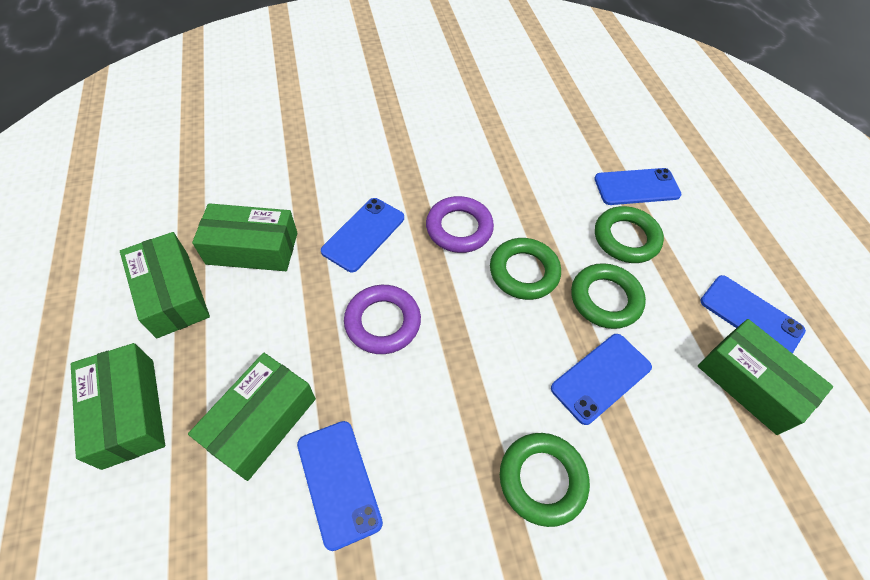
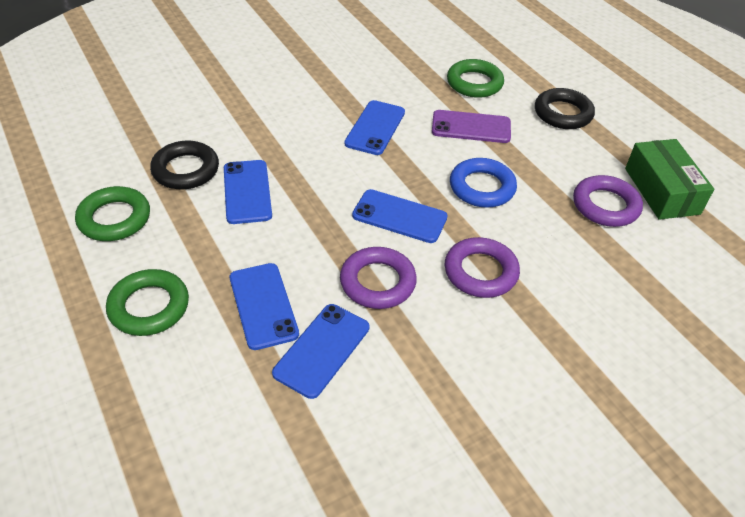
black ring: none = 0 -> [150,140,219,189] [535,88,595,129] = 2
blue ring: none = 0 -> [450,158,517,208] = 1
green box: [71,343,165,470] [120,232,210,338] [188,353,316,481] [192,203,297,271] [698,319,833,435] = 5 -> [625,139,714,220] = 1
green ring: [490,238,561,300] [500,433,590,527] [571,263,646,329] [595,206,664,263] = 4 -> [75,186,150,241] [106,269,189,336] [447,59,504,98] = 3
purple phone: none = 0 -> [432,110,511,143] = 1
purple ring: [344,285,421,354] [426,196,494,253] = 2 -> [340,247,417,309] [445,237,520,298] [573,175,643,227] = 3

